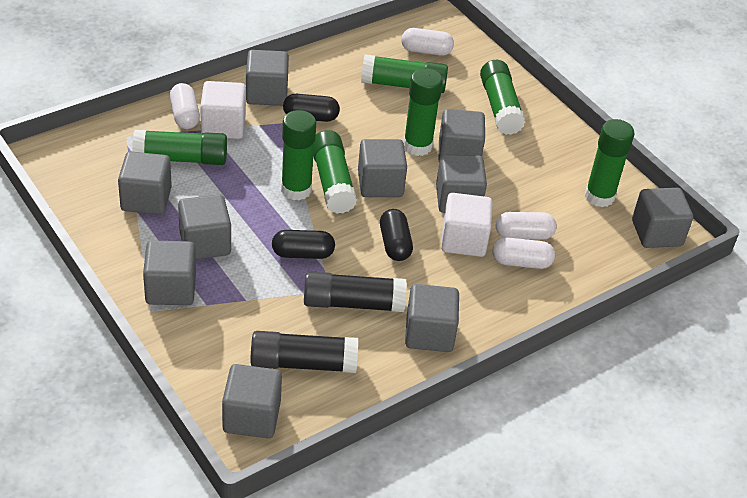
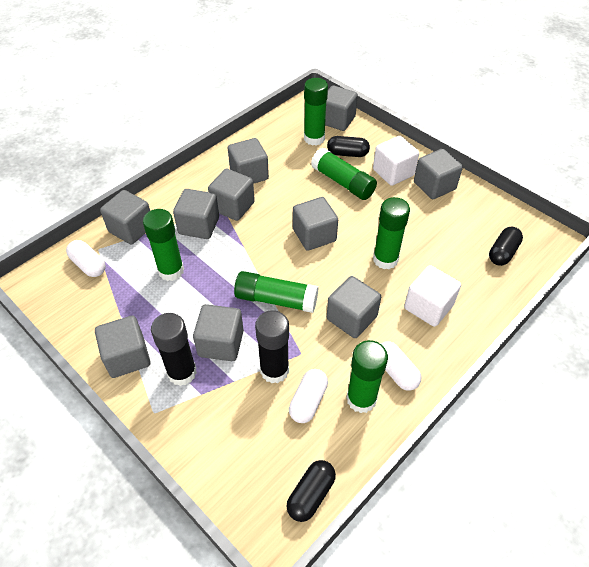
green glue stick: [132,130,227,165] [281,110,316,201] [313,130,357,214] [361,54,448,93] [403,68,443,156] [480,60,525,135] [585,119,634,207] = 7 -> [143,209,184,281] [234,271,319,313] [304,78,328,146] [311,148,377,200] [347,340,388,413] [373,197,410,269] = 6
white capsule: [170,83,200,129] [401,28,454,56] [493,237,555,269] [496,212,557,240] = 4 -> [66,240,106,277] [289,369,328,423] [381,341,421,391] = 3

